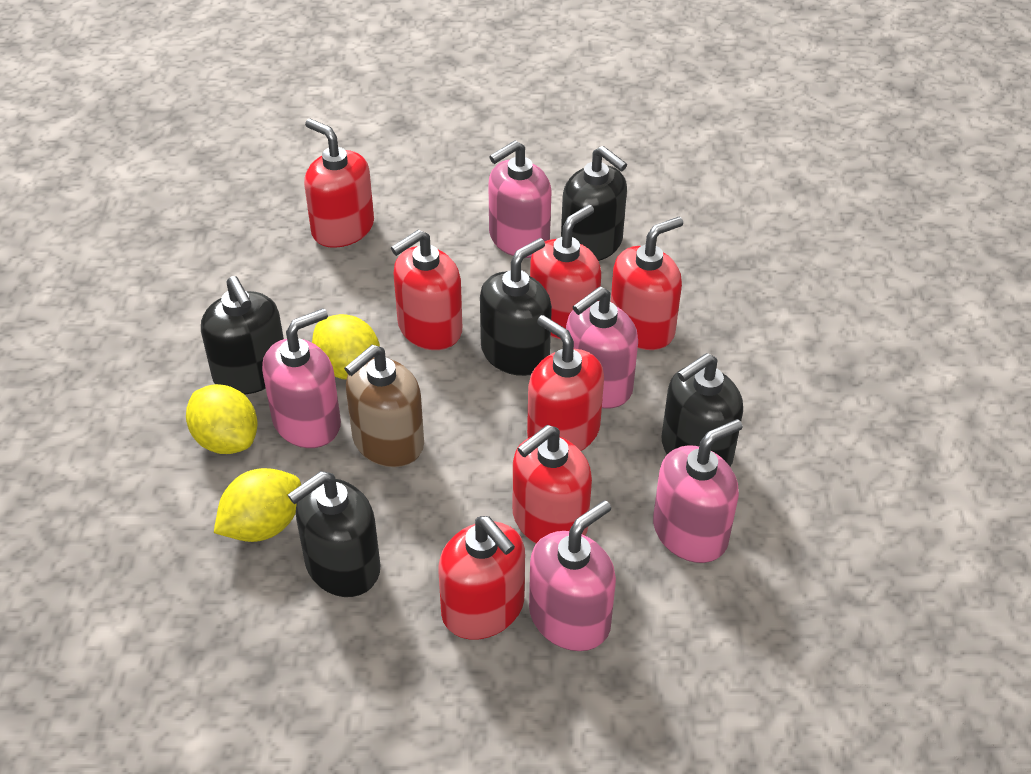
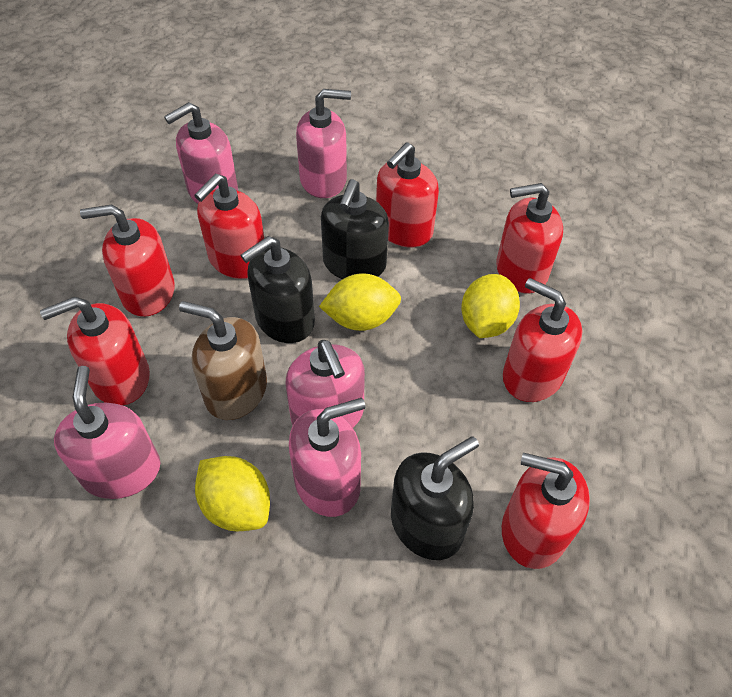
black soap dispenser: [201,276,284,395] [288,471,380,597] [480,238,552,376] [561,146,627,261] [662,353,743,466] = 5 -> [241,236,315,343] [321,179,389,279] [391,437,479,560] = 3

